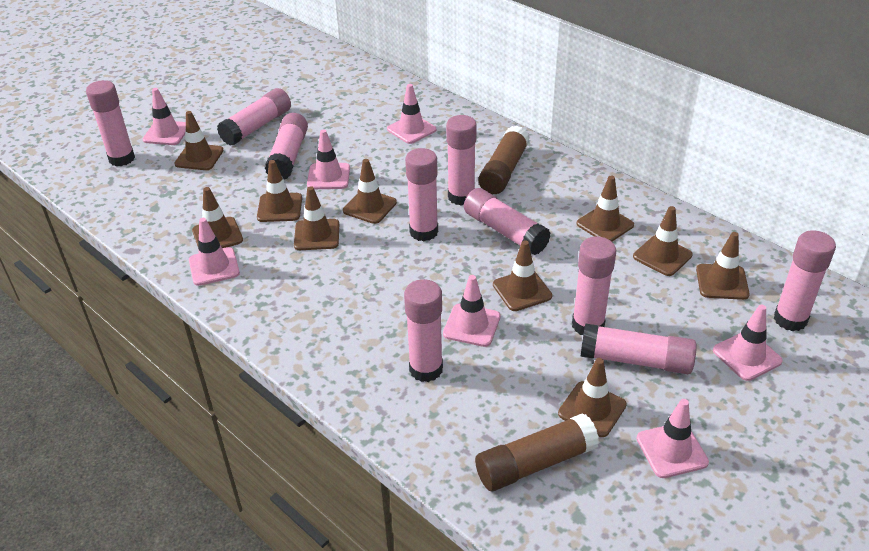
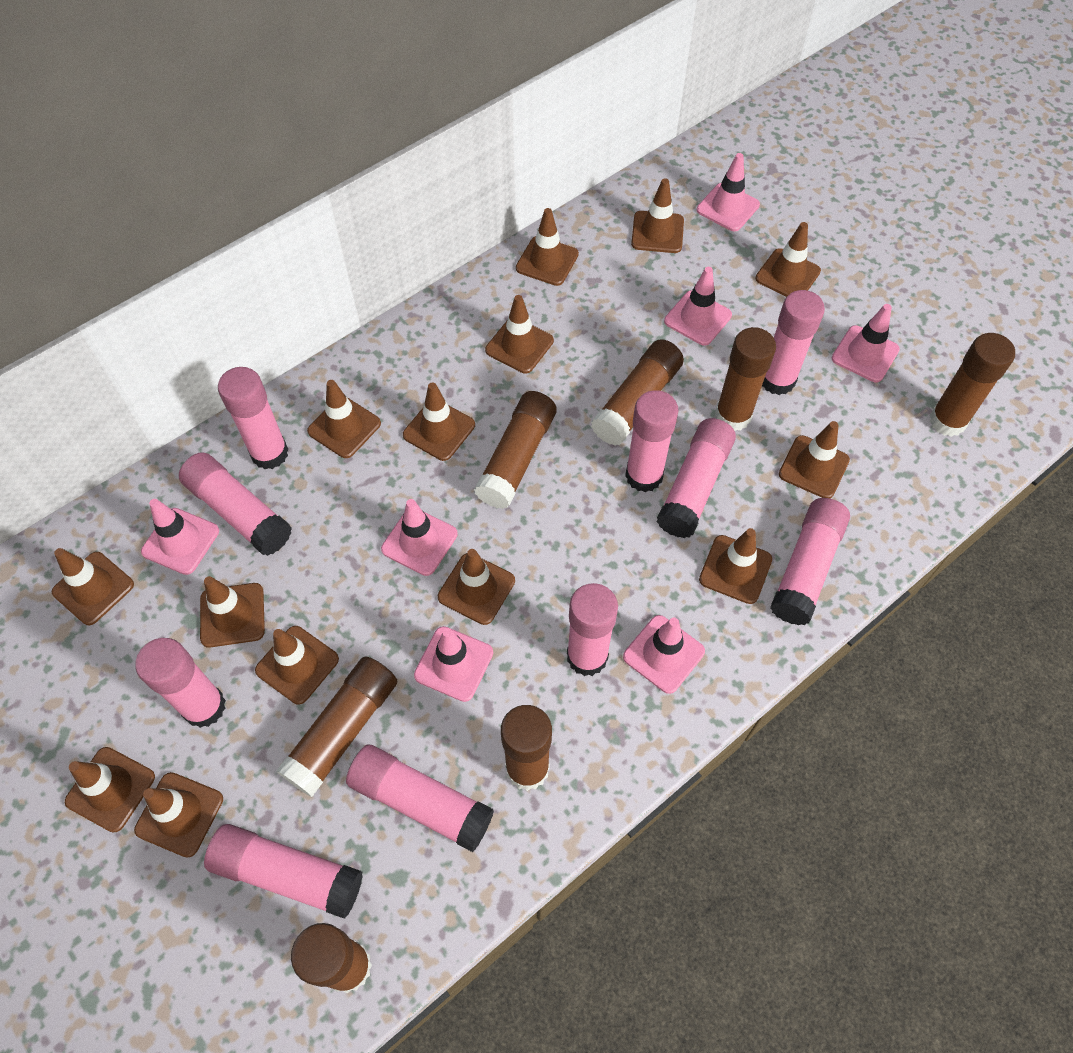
brown glue stick: [475,413,599,491] [479,125,530,194] = 2 -> [276,656,397,797] [291,923,372,993] [474,391,556,509] [501,705,552,791] [591,339,684,446] [715,327,776,431] [929,333,1015,437] = 7
brown traffic cone: [174,111,223,170] [192,187,243,248] [257,160,302,222] [294,186,339,250] [343,159,397,224] [493,240,552,311] [558,358,627,437] [577,176,634,241] [633,206,693,276] [696,232,750,300] = 10 -> [52,548,134,625] [65,747,155,833] [134,772,223,858] [200,576,265,648] [255,626,339,704] [307,380,381,458] [403,382,475,461] [438,549,515,625] [485,295,554,374] [516,208,579,286] [631,178,684,253] [699,528,772,604] [756,222,821,297] [779,421,850,498] = 14

